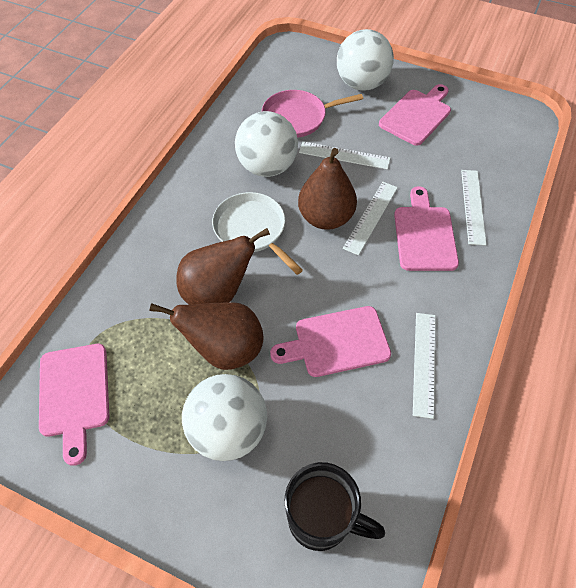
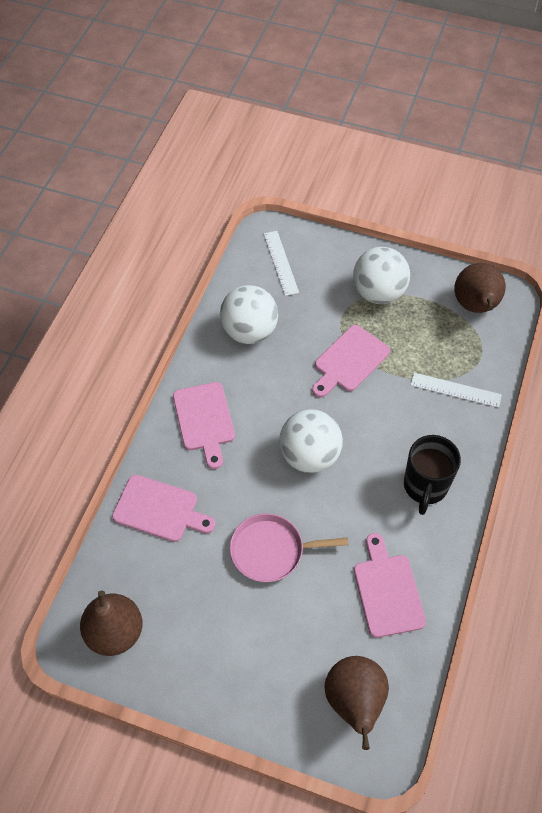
white pan: [212,192,303,275] = 1 -> none = 0
white ruler: [299,141,390,170] [343,182,398,255] [413,313,435,419] [461,170,487,246] = 4 -> [264,231,299,296] [411,373,502,408] = 2

